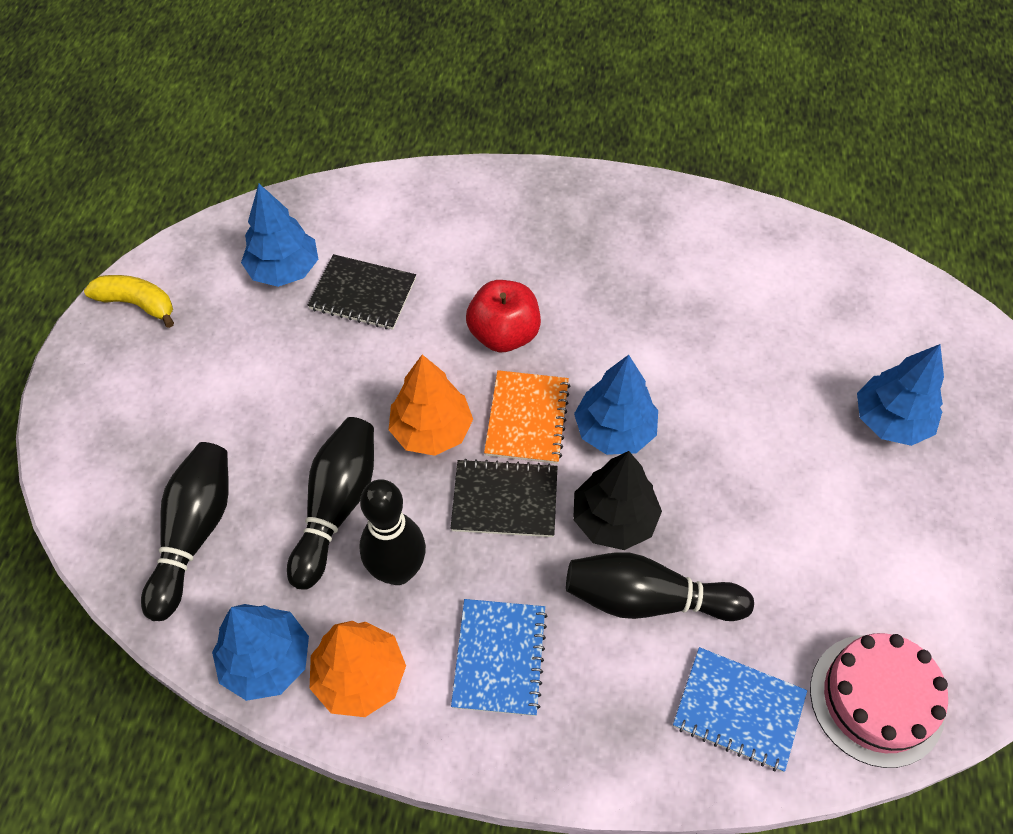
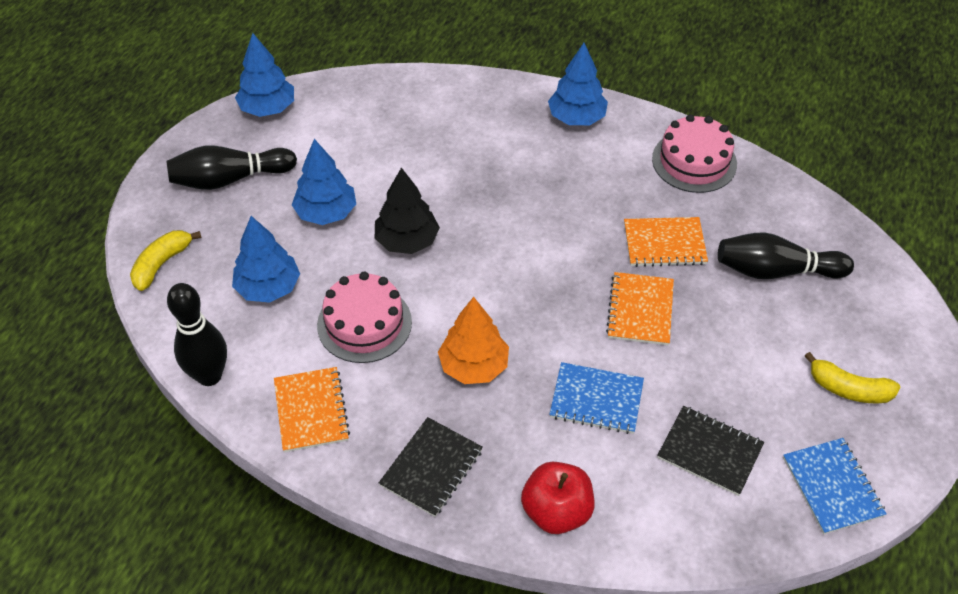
black bowling pin: [141,442,229,621] [287,417,374,590] [359,479,426,585] [566,552,754,621] = 4 -> [166,145,297,190] [167,283,227,386] [718,232,854,279] = 3
orange notebook: [484,370,570,464] = 1 -> [274,367,350,452] [606,272,674,345] [624,217,708,267] = 3
orange tree: [310,621,406,717] [389,354,473,456] = 2 -> [438,297,509,384] = 1
pink cake: [810,633,948,768] = 1 -> [317,272,412,363] [652,114,737,193] = 2
yellow banana: [84,275,174,328] = 1 -> [130,230,202,291] [805,352,900,403] = 2

